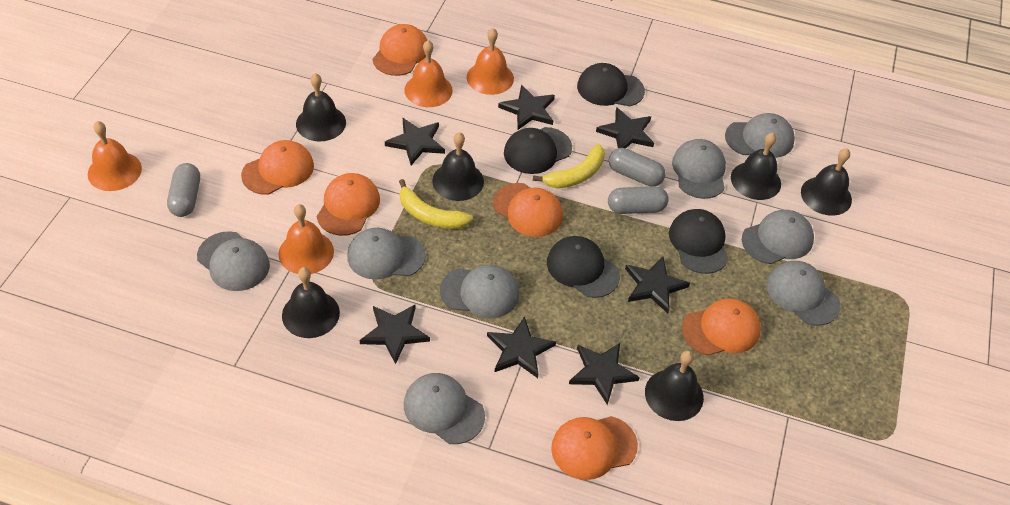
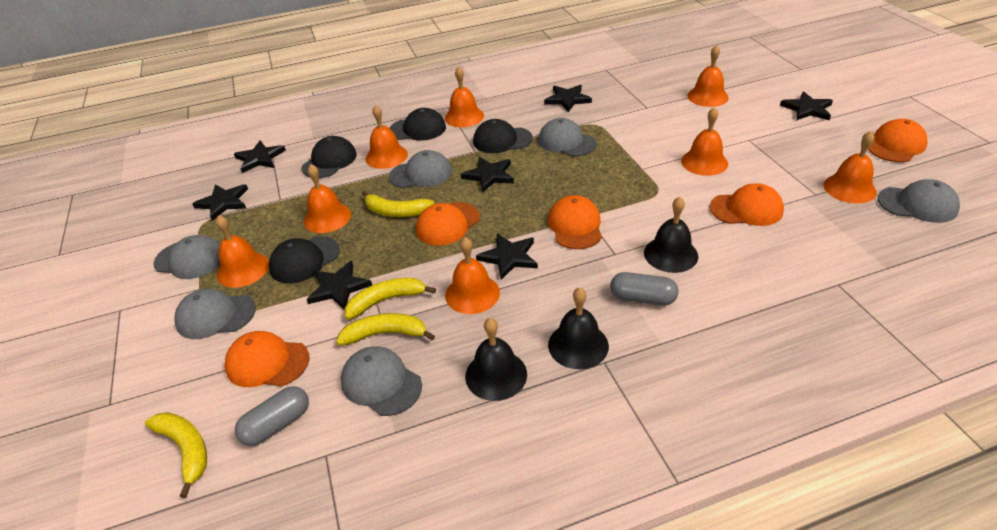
black bell: [282,267,340,338] [296,73,346,141] [432,132,484,201] [645,350,704,421] [731,133,781,200] [801,148,852,216] = 6 -> [465,318,527,401] [548,288,609,370] [644,197,698,273] = 3
grey cap: [197,231,270,291] [347,228,426,280] [404,373,485,444] [440,265,519,318] [672,139,726,199] [725,113,795,158] [742,210,814,264] [766,261,840,326] = 8 -> [153,235,220,279] [174,289,256,339] [341,346,422,416] [389,150,452,188] [538,118,596,156] [878,179,960,223] = 6
grey capsule: [167,163,200,217] [608,186,669,214] [609,148,665,186] = 3 -> [235,386,309,446] [610,272,678,306] = 2
orange bell: [88,121,142,191] [279,204,334,274] [404,40,453,107] [467,28,514,95] = 4 -> [216,215,269,288] [304,164,351,233] [366,105,408,169] [445,67,484,127] [445,237,500,314] [681,107,728,176] [687,45,729,107] [823,131,877,204] = 8
orange cap: [241,140,314,195] [317,173,380,236] [373,24,427,76] [493,183,563,237] [551,416,638,480] [682,298,761,356] = 6 -> [224,331,309,387] [416,202,480,246] [548,195,602,249] [710,183,784,226] [868,119,928,162] = 5
yellow banana: [399,179,473,229] [533,144,605,188] = 2 -> [145,412,207,498] [336,313,435,346] [344,278,436,320] [362,190,434,217] = 4

